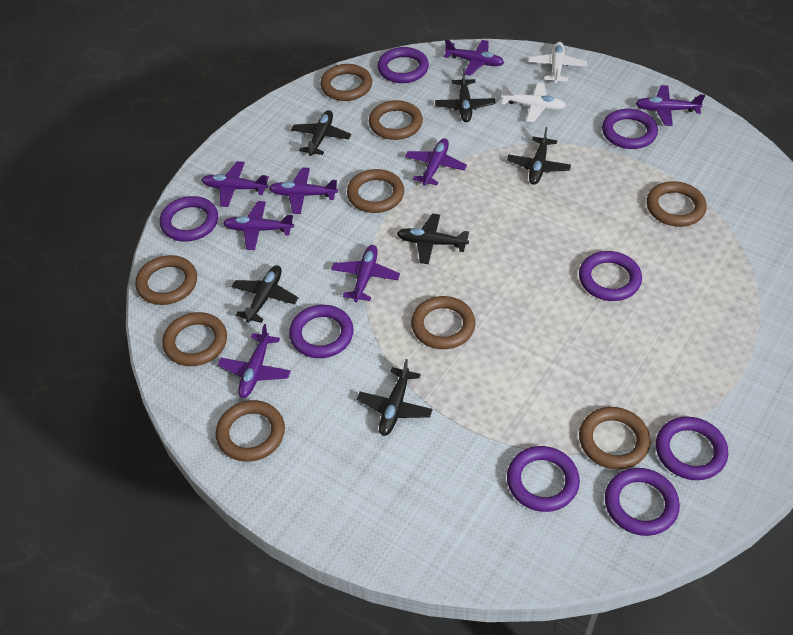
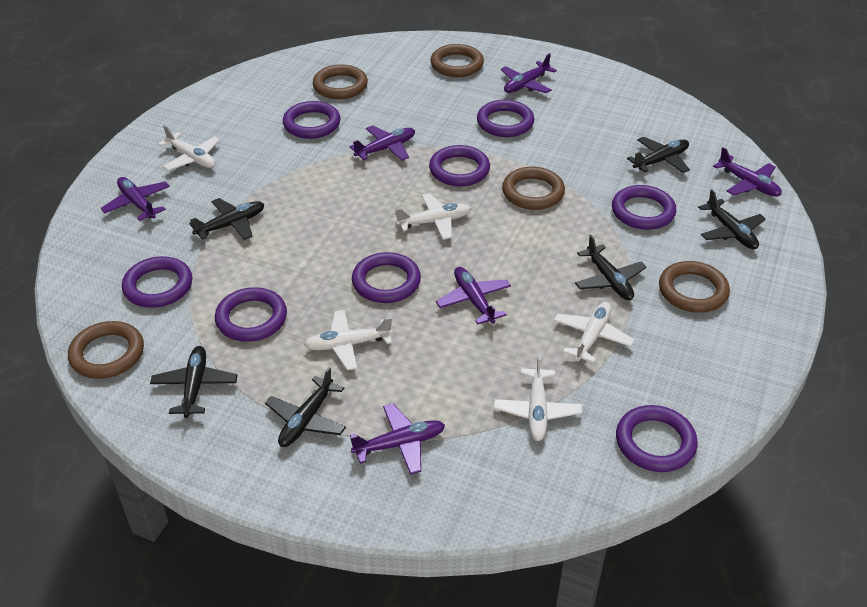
brown ring: [135,255,197,305] [162,312,227,366] [216,400,285,462] [320,64,372,101] [347,169,404,213] [369,100,423,140] [411,296,476,349] [579,407,651,470] [646,181,707,227] = 9 -> [68,321,144,379] [313,64,368,99] [430,44,484,77] [502,167,565,210] [659,261,730,313] = 5
purple plane: [202,161,269,207] [218,324,291,398] [223,201,294,250] [269,168,338,214] [331,245,400,302] [405,138,467,186] [443,39,504,76] [635,85,705,126] = 8 -> [101,177,170,221] [350,125,415,161] [350,404,445,475] [436,267,511,325] [501,53,557,93] [713,147,782,197] = 6
white plane: [501,82,566,122] [529,42,587,83] = 2 -> [158,125,220,171] [304,310,393,370] [395,193,471,240] [494,355,582,441] [554,302,634,363] = 5

